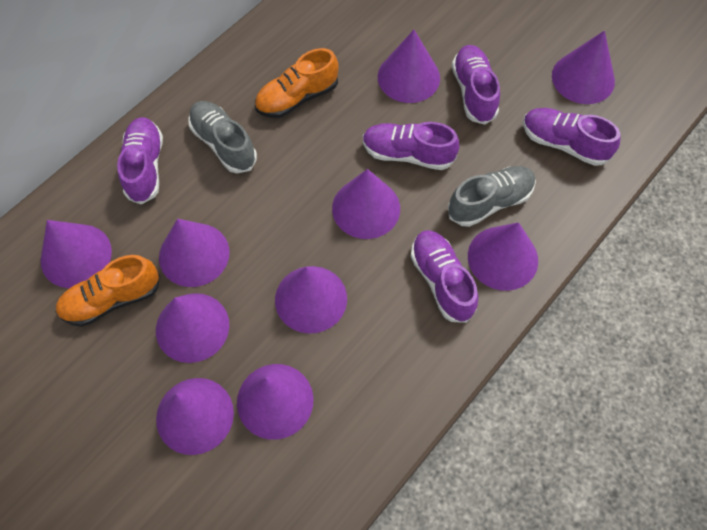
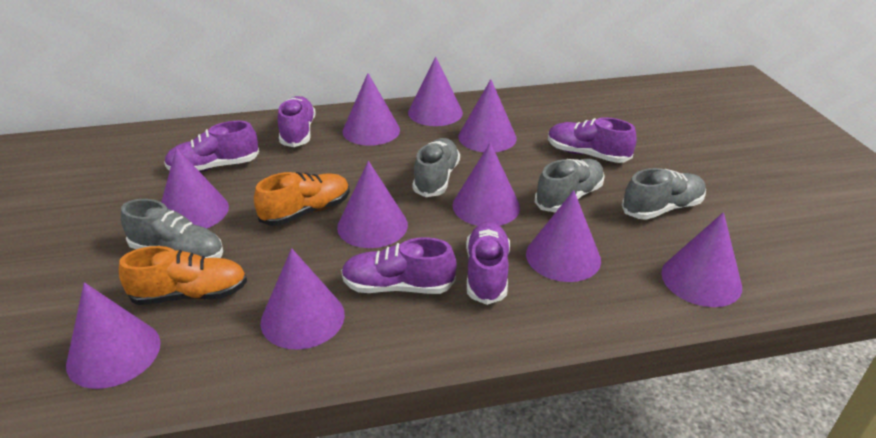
grey shoe: [188,101,257,173] [448,166,536,227] = 2 -> [121,199,223,258] [412,138,460,197] [535,159,605,212] [622,168,706,220] = 4

